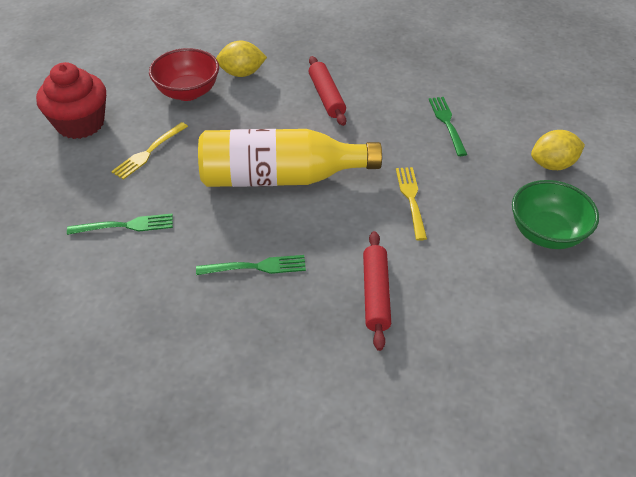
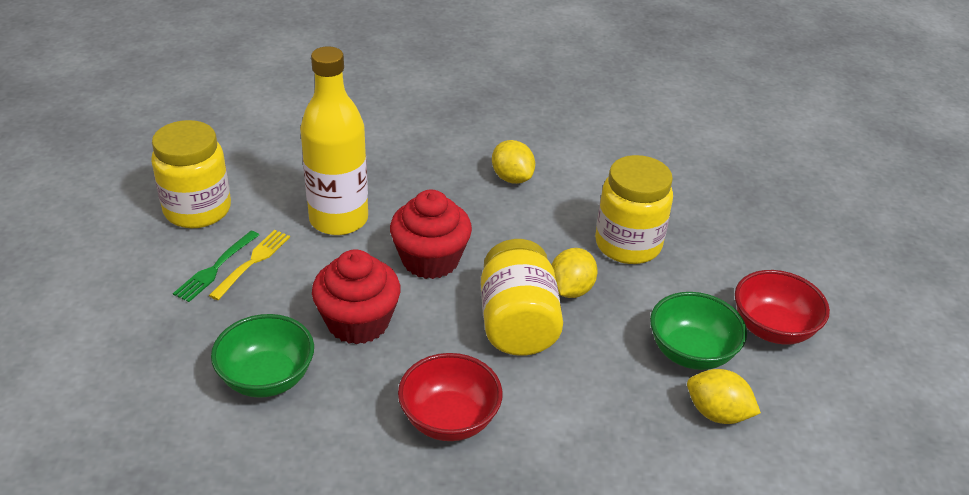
green bowl: [512,180,599,249] = 1 -> [211,314,314,398] [650,292,747,370] = 2
green fork: [67,214,173,235] [196,255,306,275] [429,97,467,156] = 3 -> [173,231,259,302] = 1
red bowl: [149,48,219,101] = 1 -> [398,353,503,441] [735,270,830,345] = 2
red cupcake: [36,62,106,139] = 1 -> [312,249,401,344] [390,190,472,279] = 2
red rolling pin: [309,56,346,126] [363,231,391,351] = 2 -> none = 0
yellow fork: [111,122,188,180] [396,167,427,241] = 2 -> [209,230,290,300] = 1
yellow jar: none = 0 -> [151,120,231,228] [481,239,563,356] [595,155,673,264] = 3
yellow lemon: [216,41,267,77] [531,130,585,170] = 2 -> [492,140,535,184] [551,248,598,298] [687,369,761,424] = 3

